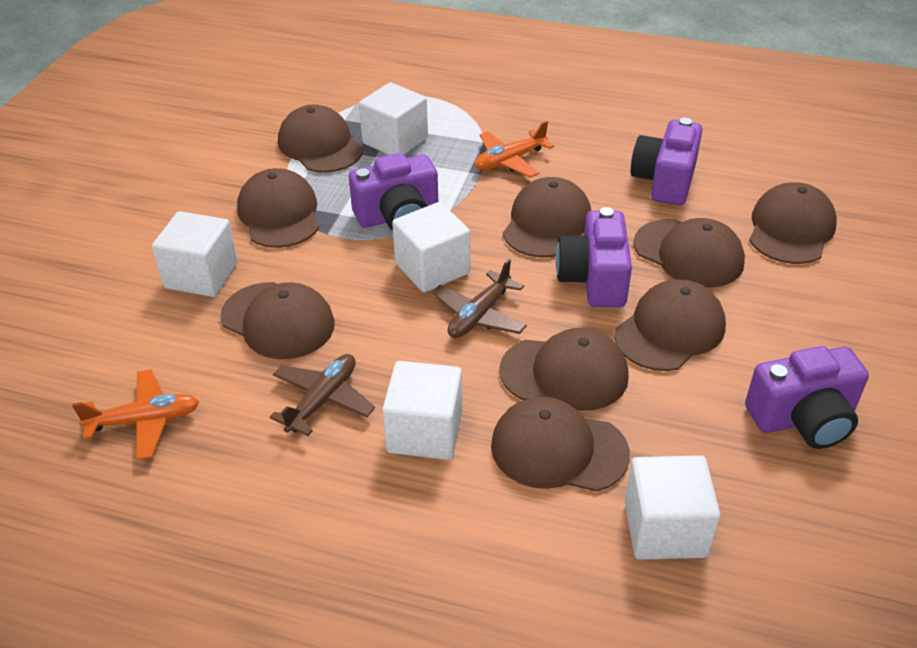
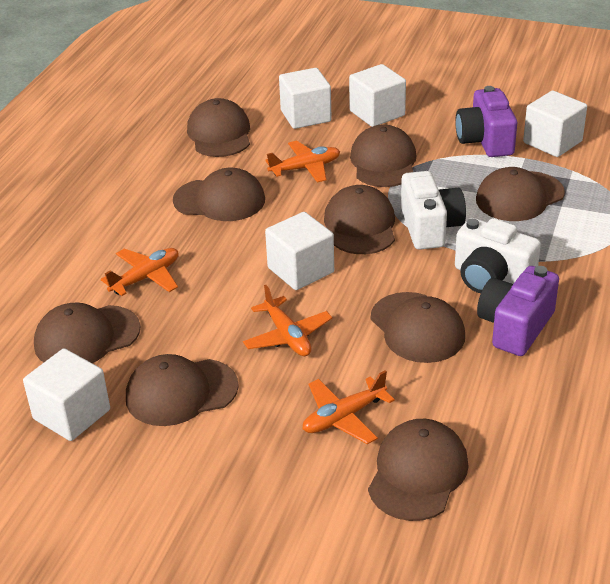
brown plane: [270,354,375,436] [432,259,527,338] = 2 -> none = 0
orange plane: [72,370,199,460] [474,121,554,178] = 2 -> [101,248,179,296] [243,285,332,356] [265,141,340,183] [303,370,395,444] = 4
purple camera: [349,153,438,231] [556,207,632,307] [630,118,702,206] [745,346,869,449] = 4 -> [455,86,517,157] [477,266,559,356] = 2
white camera: none = 0 -> [401,171,466,250] [455,218,541,293] = 2

